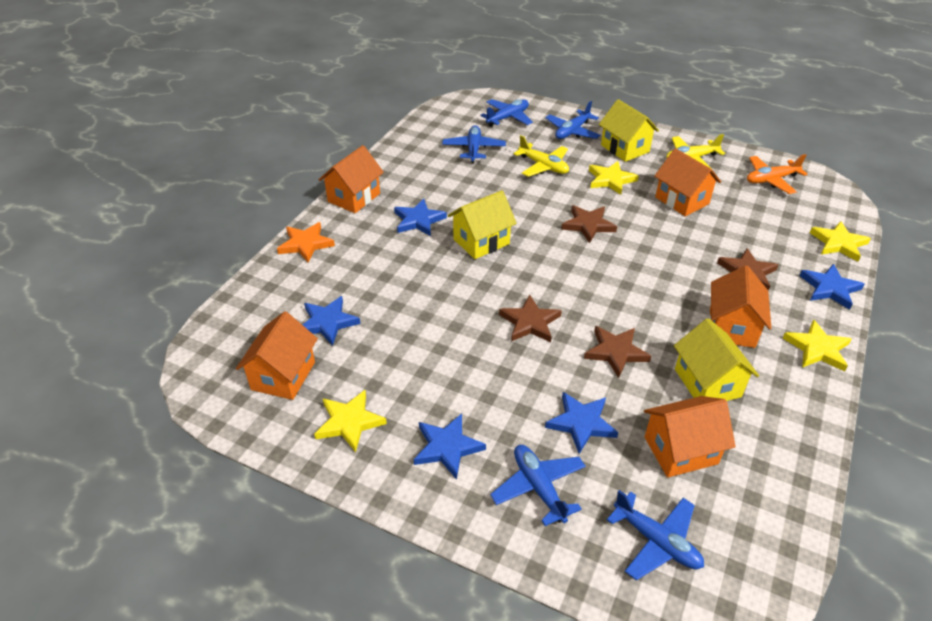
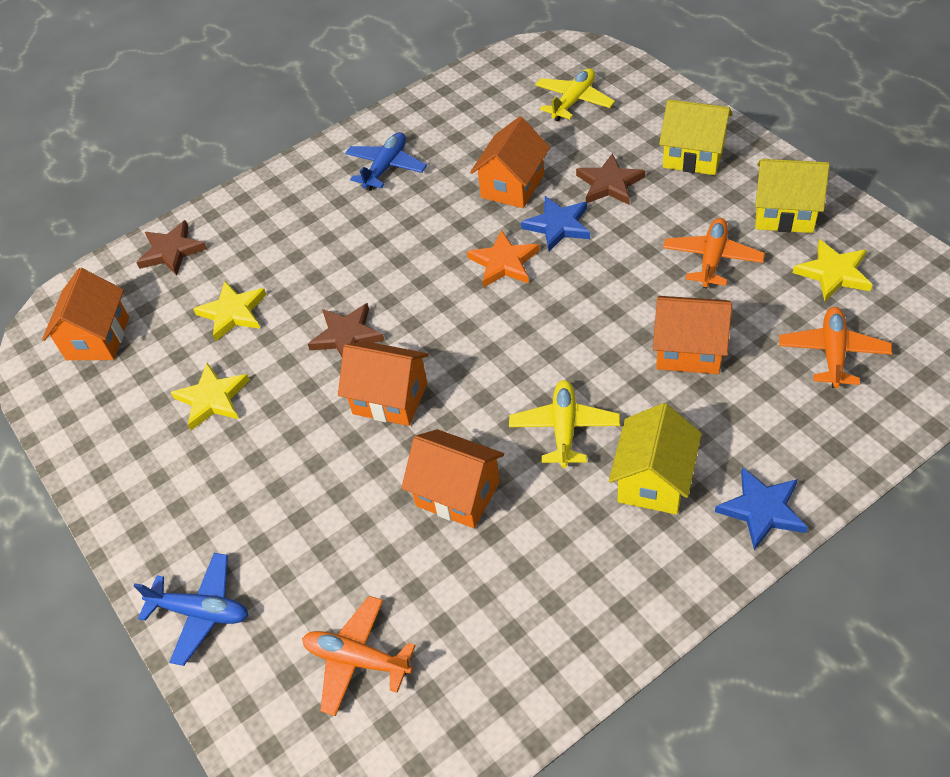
blue plane: [442,125,506,163] [480,99,533,127] [490,445,586,526] [545,101,601,139] [607,490,704,581] = 5 -> [134,553,248,666] [345,132,427,191] = 2
blue star: [303,296,360,346] [394,199,447,236] [414,414,486,480] [545,392,618,454] [800,264,865,310] = 5 -> [521,196,590,251] [715,467,808,550] = 2
brown star: [499,295,562,342] [562,205,617,243] [584,326,651,378] [717,248,778,291] = 4 -> [136,220,207,275] [308,303,385,357] [576,154,645,205] = 3
orange plane: [747,154,808,194] = 1 -> [302,596,416,716] [663,218,765,288] [779,307,892,388] = 3
yellow star: [314,390,387,452] [589,161,639,195] [782,319,851,372] [810,221,871,262] = 4 -> [171,363,250,430] [193,281,267,341] [793,239,873,301] = 3

